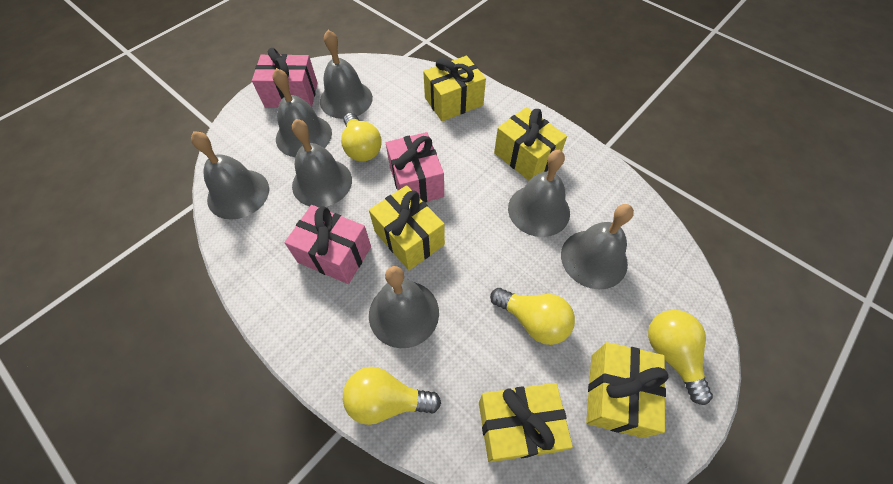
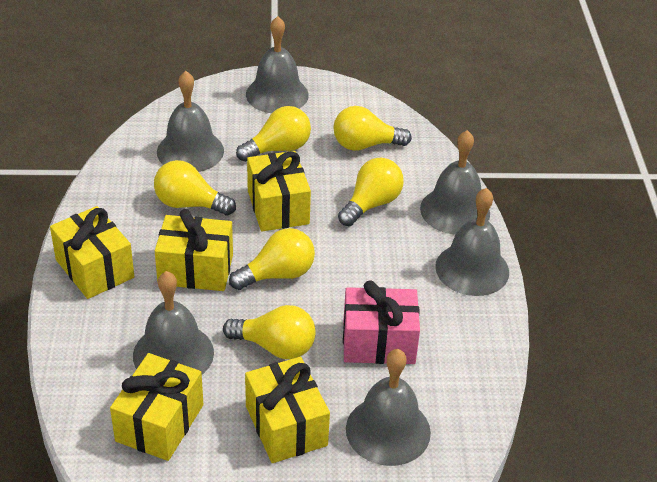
grey bell: [191,131,269,220] [273,68,332,157] [292,119,352,207] [320,30,373,119] [369,266,439,348] [508,150,570,237] [561,204,634,289] = 7 -> [133,271,214,375] [157,71,224,172] [246,16,309,113] [346,349,431,466] [420,130,490,235] [435,188,509,296] = 6
pink gift: [252,48,318,108] [285,205,371,284] [386,132,444,203] = 3 -> [343,280,420,364] = 1
yellow light bulb: [341,113,382,162] [343,367,441,425] [490,288,575,345] [648,310,713,405] = 4 -> [154,160,236,216] [223,305,316,359] [229,228,315,290] [236,106,311,162] [333,106,412,151] [338,158,404,226] = 6

